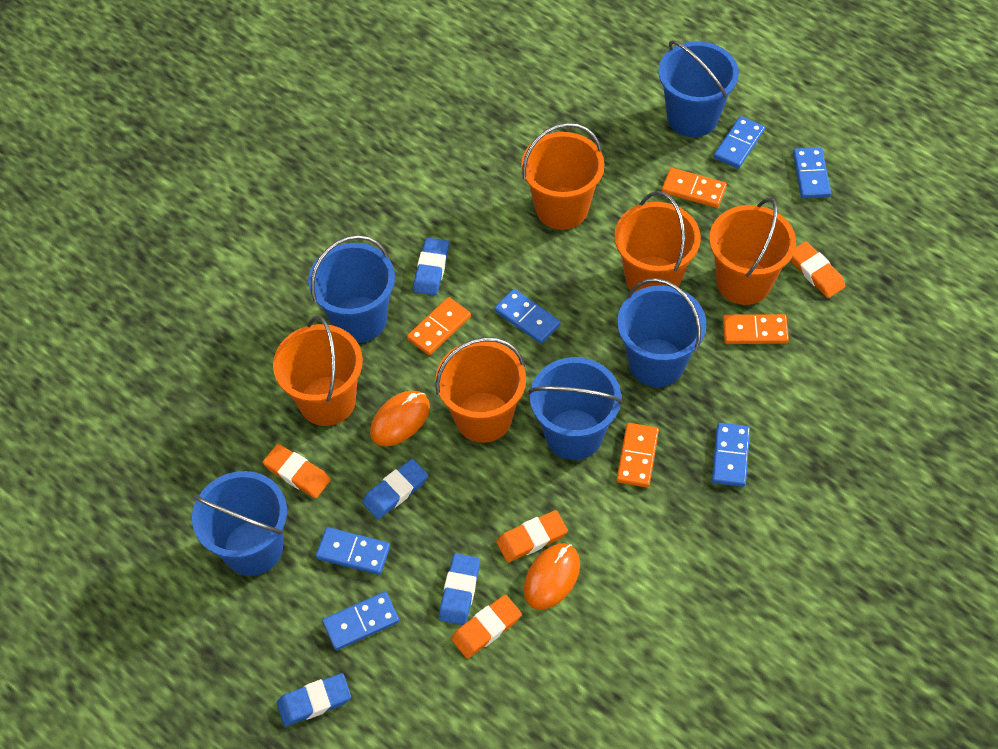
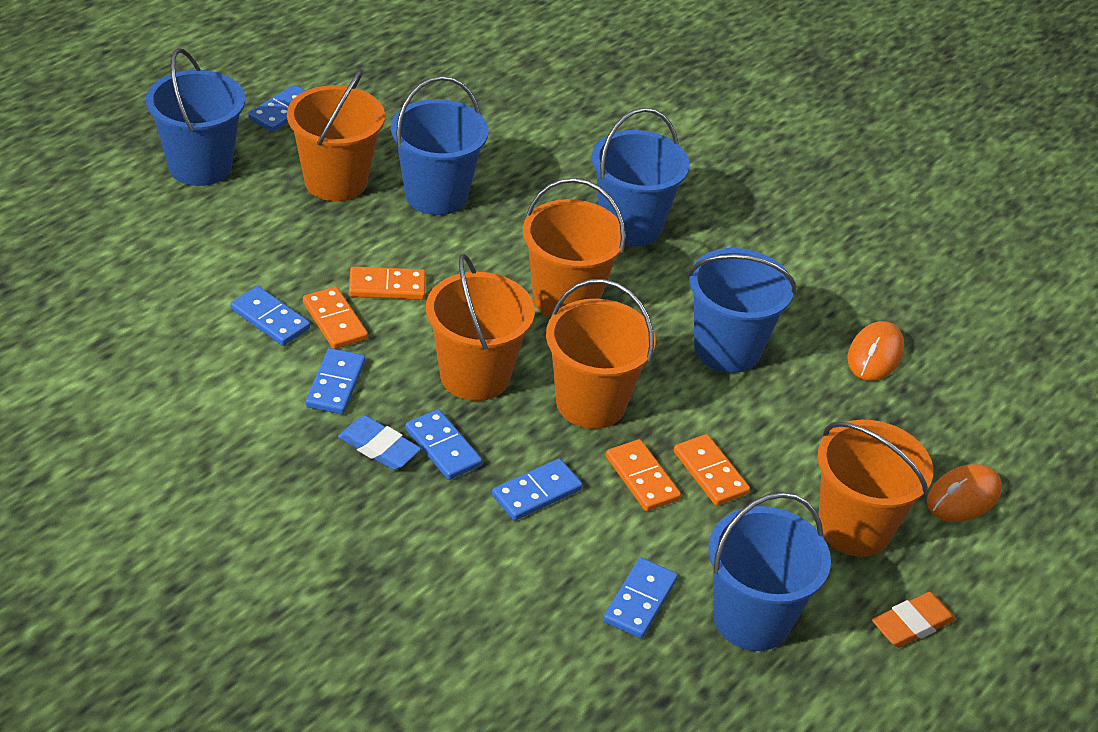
blue eraser: [277,673,351,726] [362,459,428,519] [413,238,449,295] [439,553,480,625] = 4 -> [338,416,421,470] = 1
orange eraser: [263,444,331,498] [451,595,522,659] [496,510,568,562] [791,241,846,298] = 4 -> [872,592,956,648] = 1

